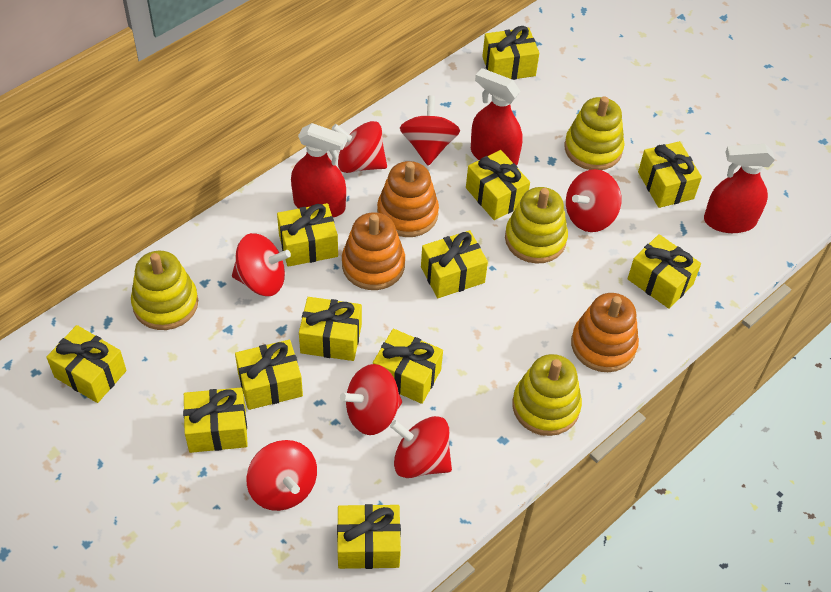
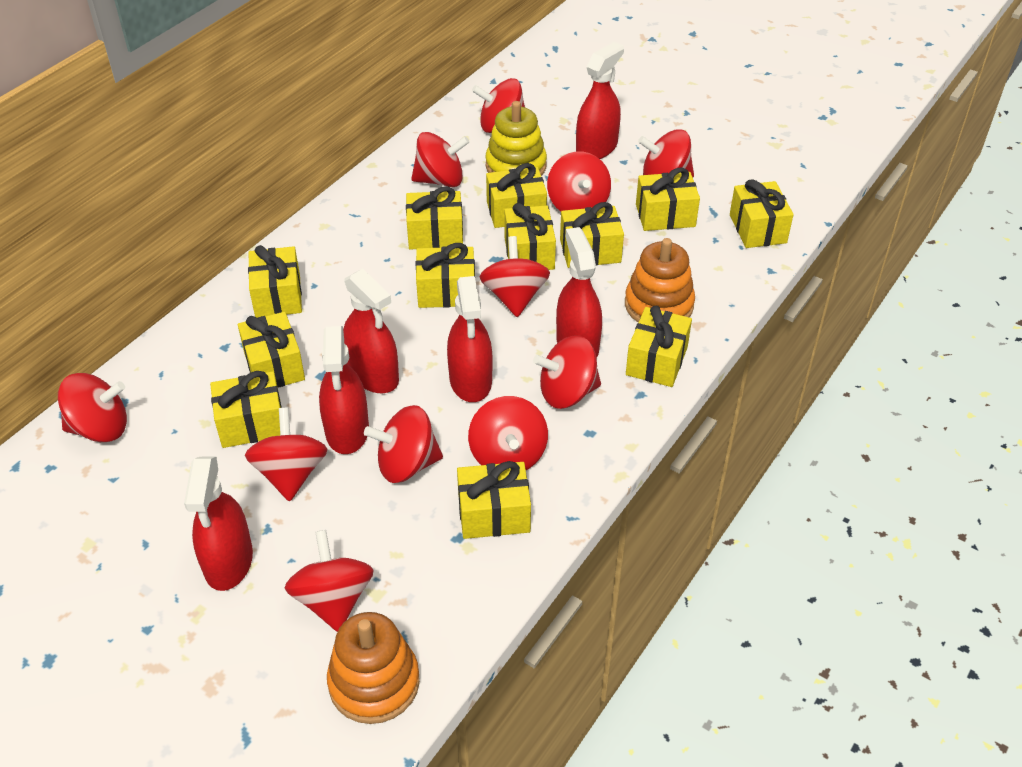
orange stacking toy: [342,212,405,290] [377,161,439,237] [571,293,639,372] = 3 -> [327,612,420,724] [625,238,695,323] = 2
red spinning top: [232,233,291,296] [247,440,317,511] [331,121,387,173] [340,364,402,435] [390,416,452,478] [400,96,460,166] [566,169,622,232] = 7 -> [58,373,127,442] [245,408,327,502] [285,530,374,632] [364,405,443,483] [411,132,469,187] [468,396,548,470] [472,78,525,133] [480,236,550,317] [533,335,601,409] [547,151,611,211] [638,129,694,177] = 11
red spray bottle: [291,123,347,217] [471,68,522,166] [704,144,775,233] = 3 -> [184,457,253,591] [319,326,369,454] [343,269,399,393] [447,276,493,402] [556,227,602,358] [576,42,624,159] = 6
yellow stacking toy: [131,251,198,330] [505,187,568,264] [512,354,582,436] [564,96,624,170] = 4 -> [485,101,547,176] = 1

